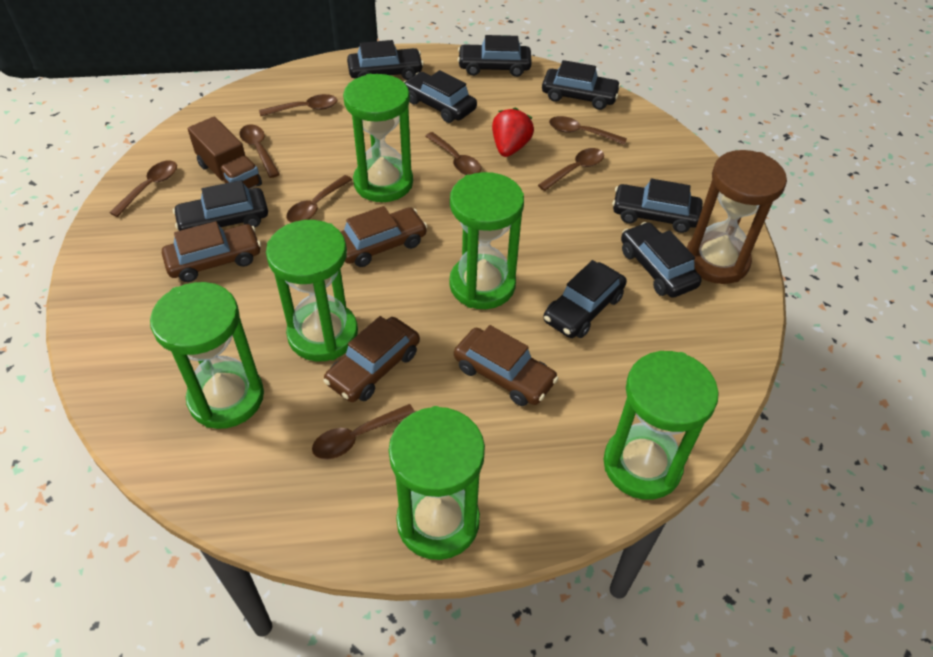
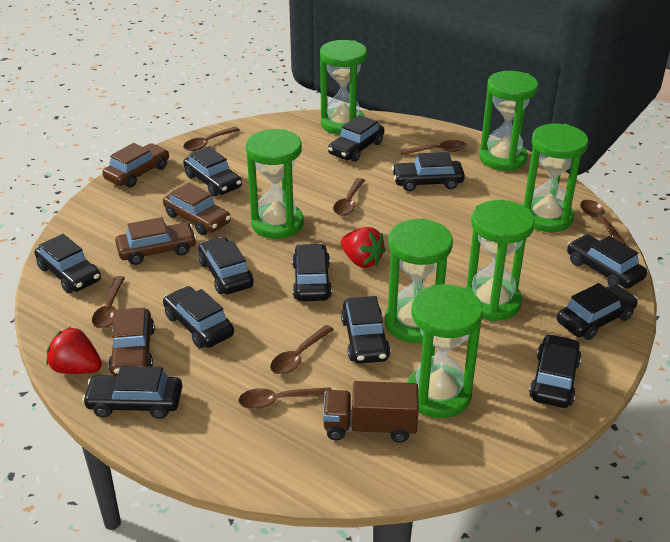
black car: [173,180,268,231] [347,40,424,80] [404,70,477,123] [458,35,532,77] [542,60,621,110] [543,260,627,338] [612,179,703,233] [621,222,702,298] = 8 -> [35,234,101,293] [82,366,182,419] [163,286,234,348] [183,146,242,196] [198,237,254,294] [292,244,332,301] [328,115,384,162] [341,296,391,364] [392,152,465,191] [529,334,581,408] [557,283,638,340] [567,234,647,289] = 12
brown hourglass: [687,150,787,284] = 1 -> none = 0
brown spoon: [109,160,177,217] [239,124,280,178] [259,94,337,116] [286,175,352,223] [312,404,415,459] [425,132,481,175] [538,148,604,191] [549,116,627,145] = 8 -> [92,276,125,329] [183,127,240,151] [239,387,332,409] [270,325,334,375] [333,178,365,216] [400,140,467,155] [580,200,626,245] = 7
green hourglass: [150,282,264,429] [266,220,358,361] [343,74,413,202] [389,406,485,560] [449,172,524,309] [603,351,719,500] = 6 -> [246,129,304,239] [320,40,367,135] [385,218,453,343] [407,284,483,418] [465,200,535,321] [479,71,538,171] [523,124,588,232] = 7
red strawberry: [492,107,534,157] = 1 -> [46,327,102,374] [341,227,386,268] = 2

